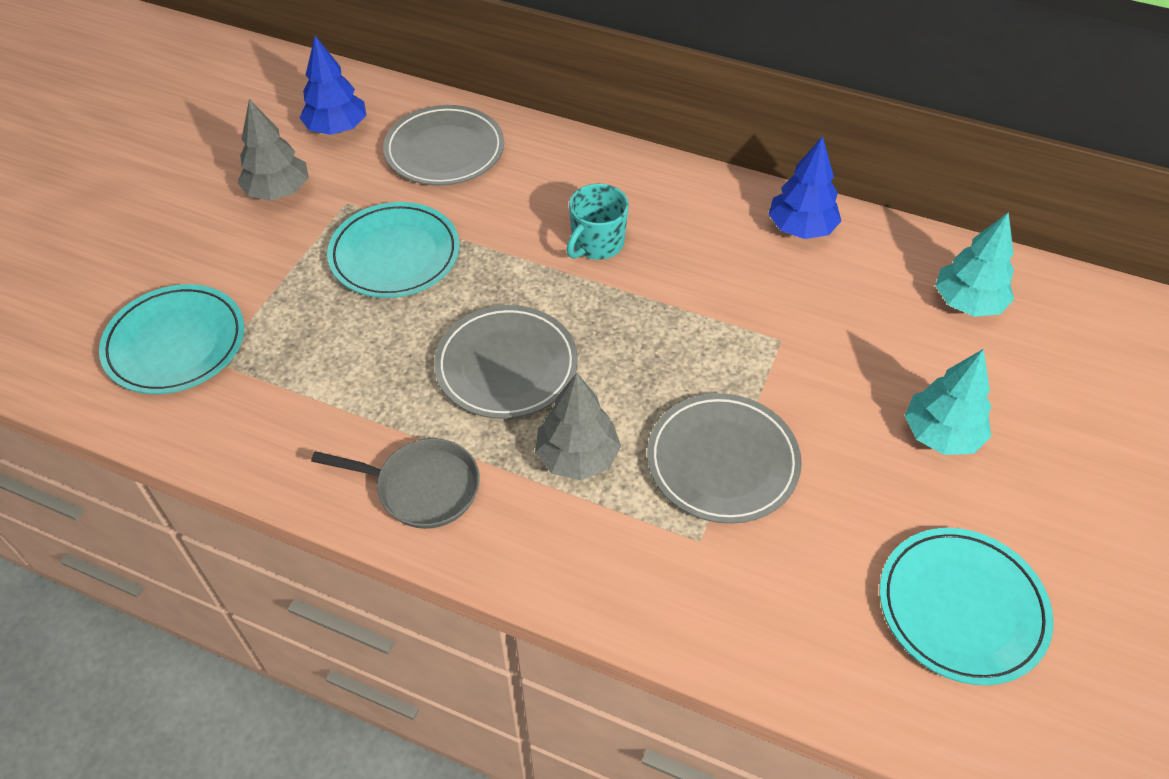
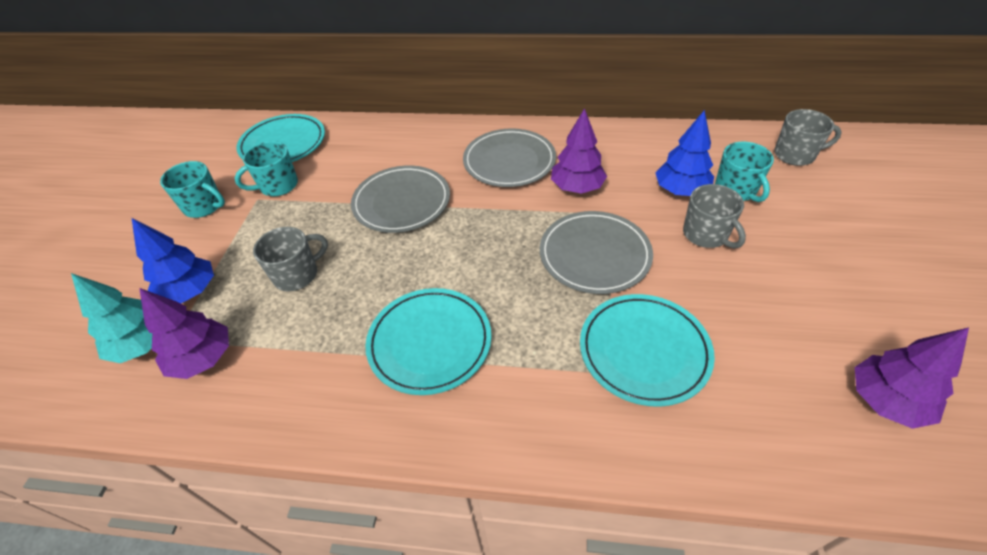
grey mug: none = 0 -> [253,227,328,291] [683,184,746,248] [774,109,842,166] = 3
grey pan: [311,438,480,529] = 1 -> none = 0
grey tree: [237,99,309,201] [535,373,621,480] = 2 -> none = 0
purple tree: none = 0 -> [139,288,229,379] [551,108,607,194] [855,327,969,429] = 3
turquoise mug: [567,184,629,260] = 1 -> [160,161,225,218] [235,141,298,196] [715,142,774,202] = 3
turquoise tree: [905,349,991,455] [935,212,1014,317] = 2 -> [71,273,152,363] = 1

